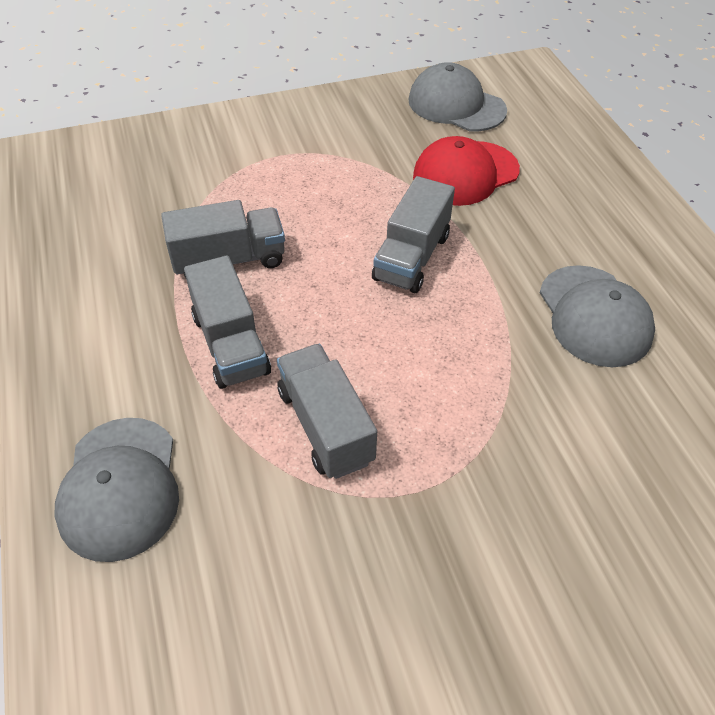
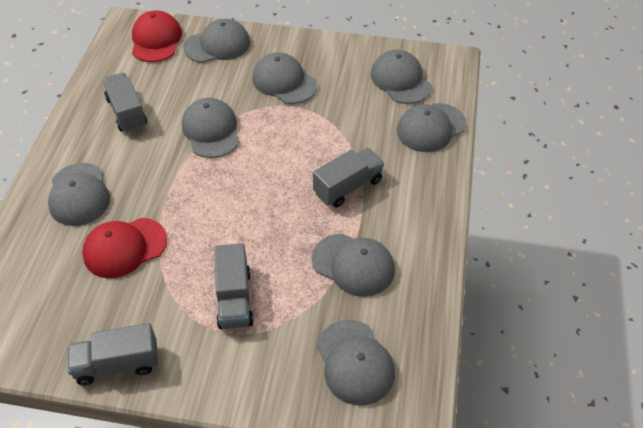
grey cap: [54,418,179,562] [408,62,507,131] [540,265,655,367] = 3 -> [48,163,110,226] [182,98,240,158] [183,19,250,63] [252,52,317,104] [312,233,395,297] [317,320,395,405] [371,50,432,104] [397,103,467,152] = 8
red cap: [413,136,520,206] = 1 -> [82,218,167,278] [132,11,182,62] = 2

